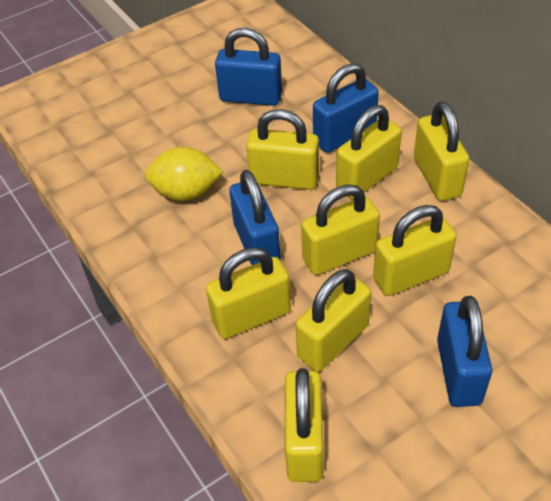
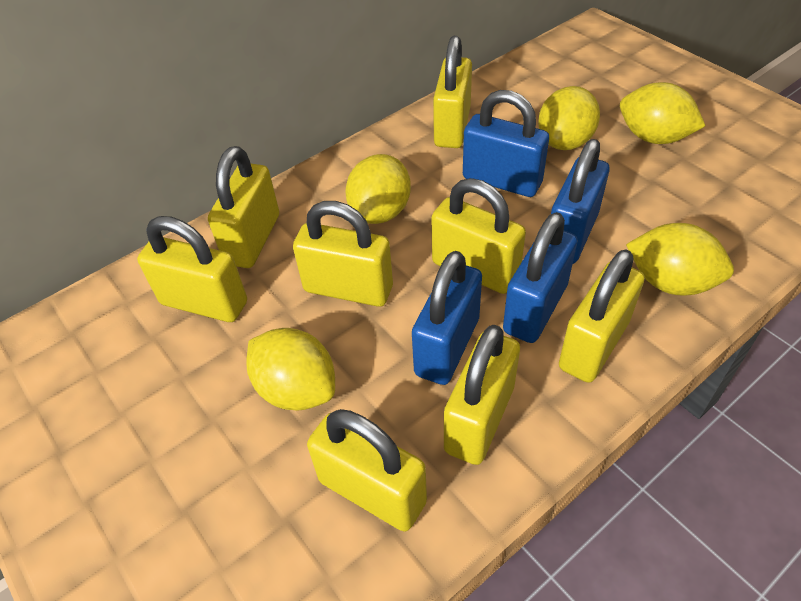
yellow lemon: [145,147,223,201] = 1 -> [247,328,335,410] [345,154,411,224] [538,86,600,150] [620,82,706,144] [626,223,734,296] = 5

